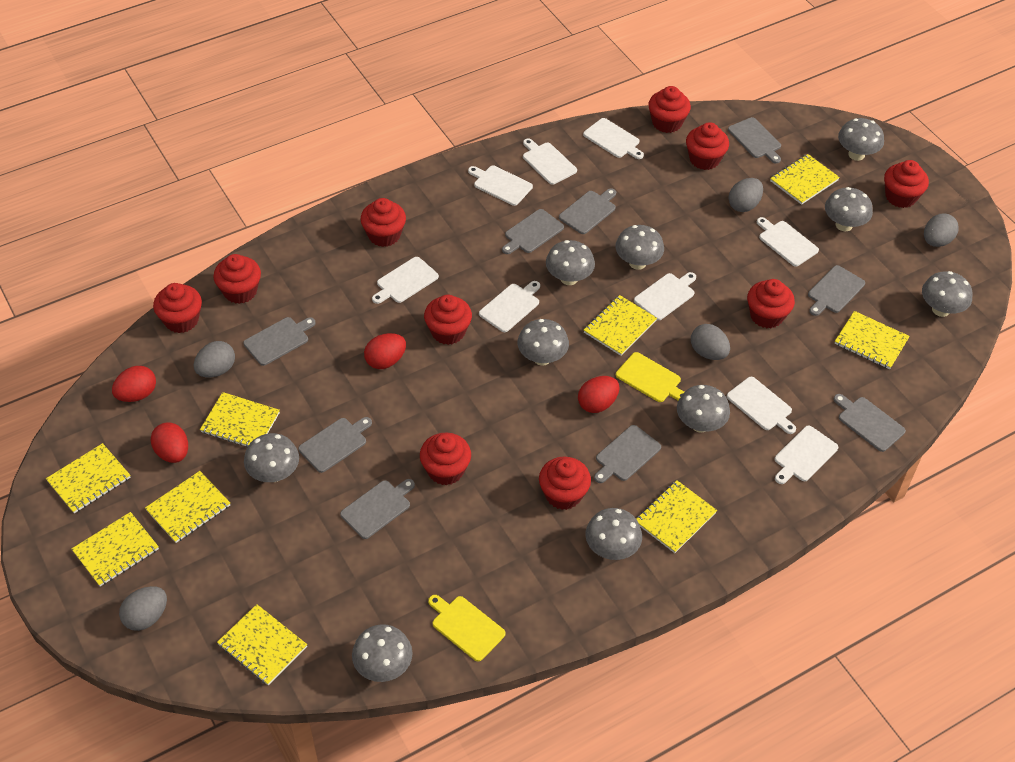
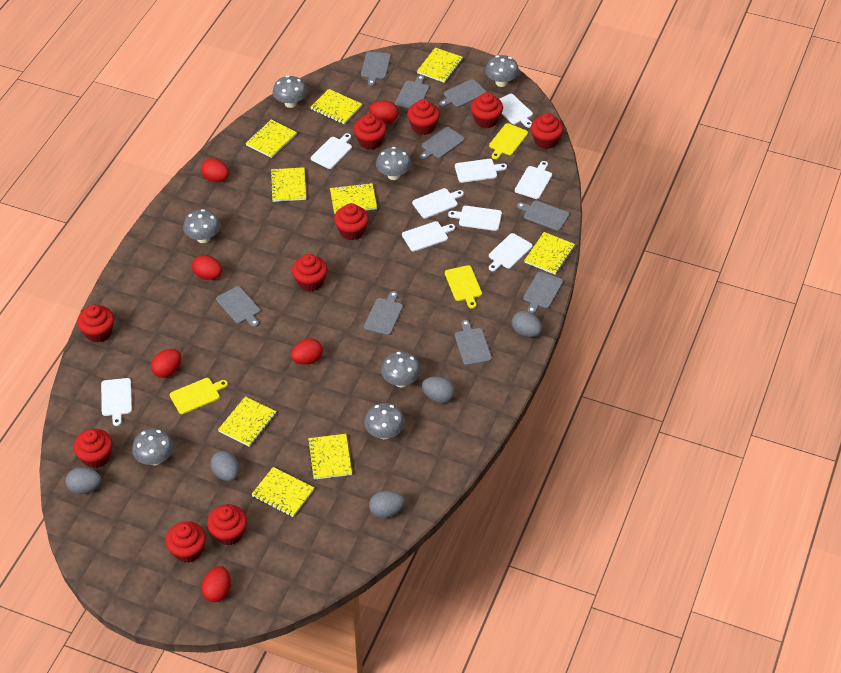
grey mushroom: [244,433,299,482] [352,624,413,682] [518,319,569,366] [546,240,595,285] [585,508,642,560] [615,225,664,270] [677,385,730,433] [825,187,873,231] [838,118,884,161] [922,271,972,317] = 10 -> [132,429,174,465] [183,209,220,243] [273,76,307,108] [364,403,405,439] [376,147,411,180] [381,352,421,387] [485,55,519,87] = 7
red egg: [112,366,156,402] [151,422,188,463] [364,333,406,369] [578,376,619,413] = 4 -> [151,349,181,378] [192,255,222,280] [201,158,229,182] [201,566,231,602] [291,338,323,365] [369,100,399,123] = 6
yellow cutting board: [428,595,506,661] [616,352,684,402] = 2 -> [170,378,228,414] [445,265,482,309] [489,123,528,159] = 3

